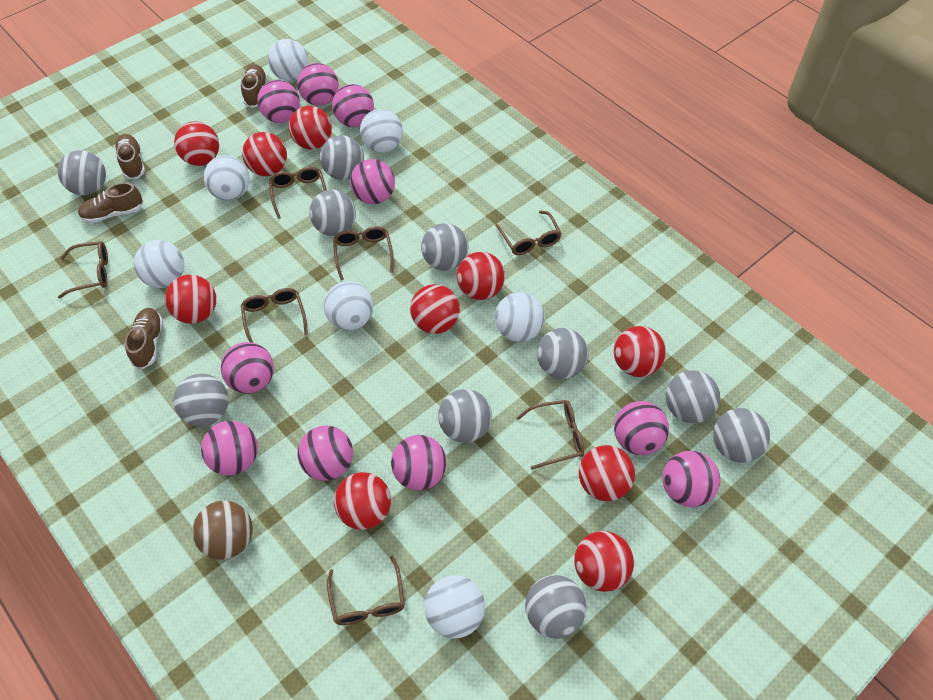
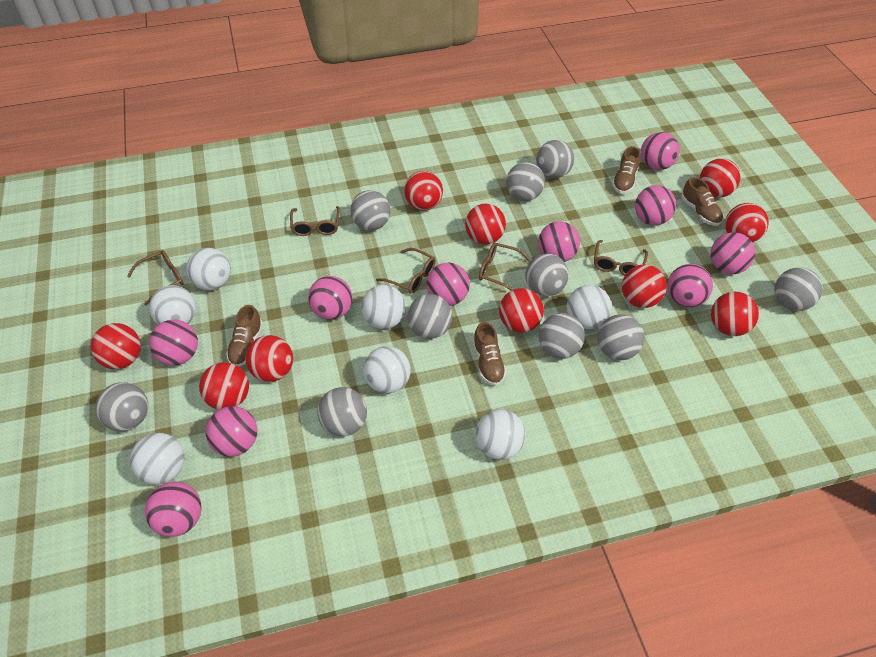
brown ball: [192,501,253,560] = 1 -> none = 0
brown glasses: [58,241,108,299] [241,288,308,343] [269,167,327,219] [327,556,405,625] [333,226,394,280] [495,211,562,255] [516,400,584,470] = 7 -> [127,250,183,306] [290,206,340,236] [376,248,436,294] [479,242,531,291] [594,240,648,275] = 5

